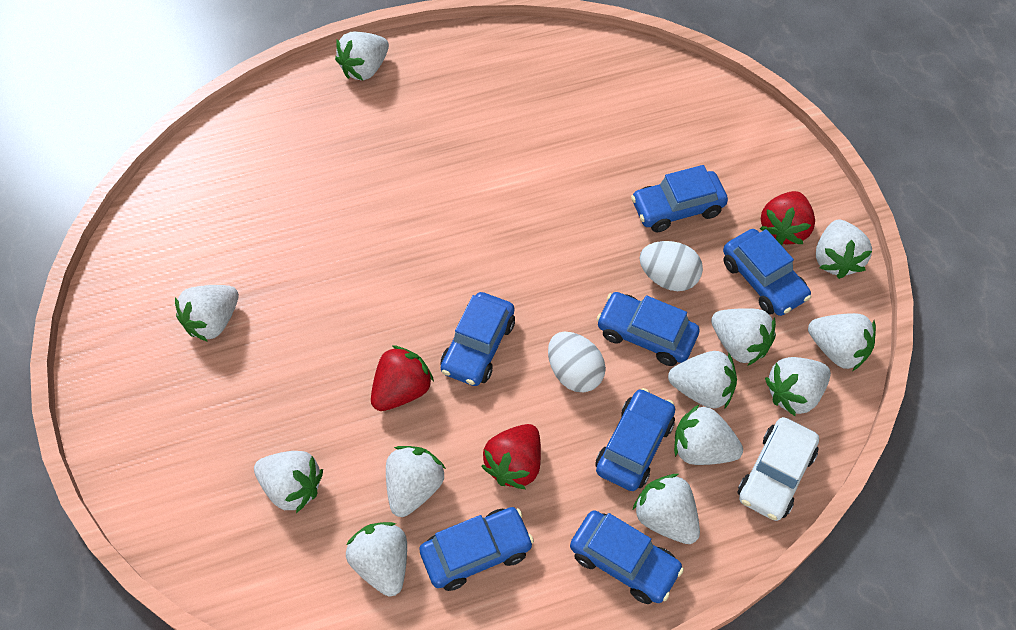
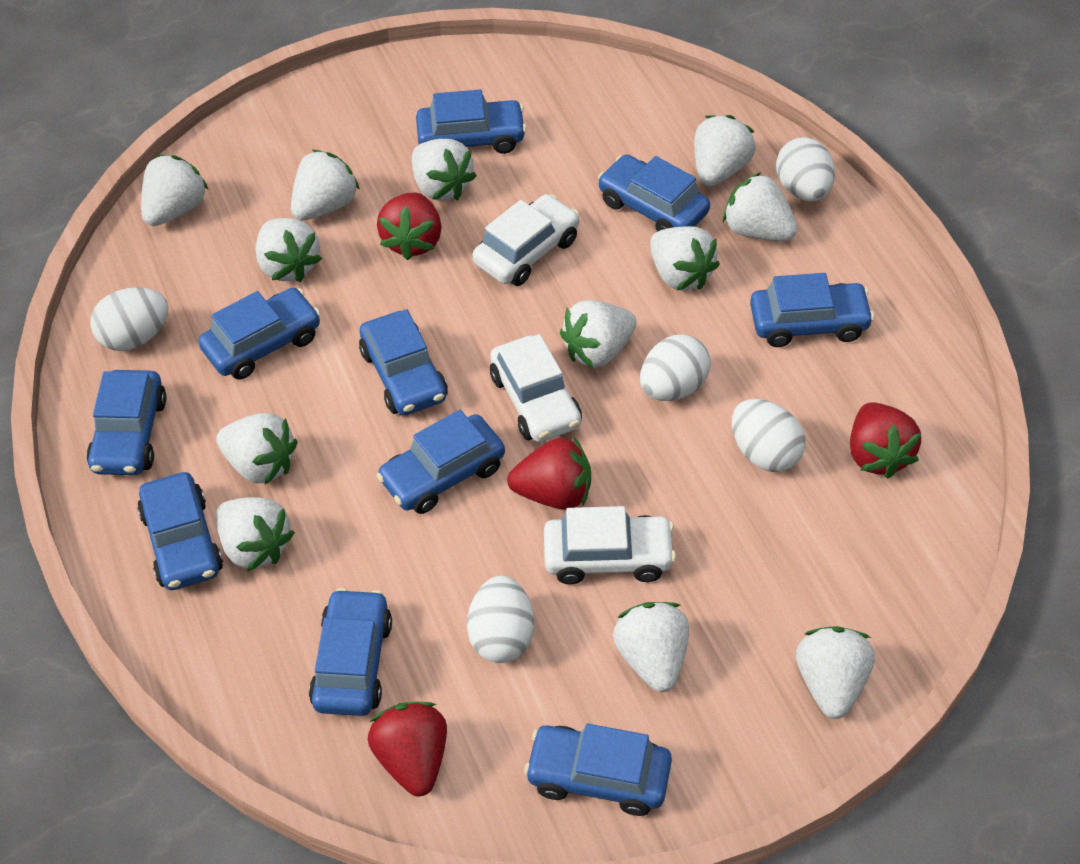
blue car: [419,507,534,591] [441,292,515,386] [570,510,684,604] [595,388,675,491] [596,292,700,366] [631,165,728,233] [723,229,811,316] = 7 -> [87,370,166,475] [137,472,223,590] [198,288,321,380] [309,588,392,716] [359,309,448,415] [376,410,505,514] [416,89,527,154] [524,724,672,816] [598,155,710,232] [750,273,874,347] = 10
red strawberry: [371,345,434,411] [482,424,541,489] [760,191,815,245] = 3 -> [368,702,447,797] [377,193,442,260] [507,437,591,510] [850,402,921,479] = 4
white car: [738,417,819,521] = 1 -> [473,194,580,286] [490,334,582,442] [544,506,676,584] = 3
white egg: [548,332,606,392] [639,241,703,291] = 2 -> [91,287,169,351] [467,575,534,663] [640,334,711,401] [732,399,805,472] [776,137,835,202] = 5

